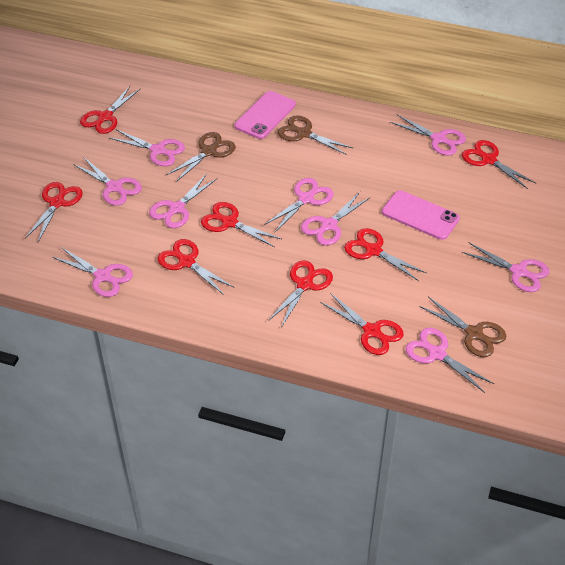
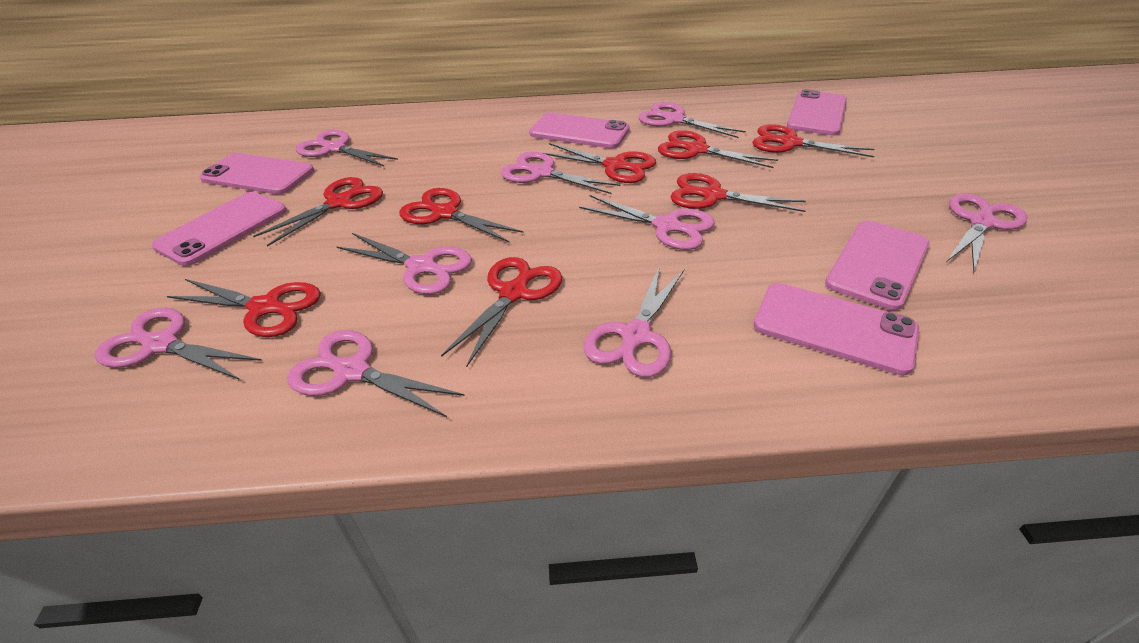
brown scissors: [166,132,235,182] [278,115,353,155] [419,297,506,357] = 3 -> none = 0
pink phone: [235,91,296,139] [382,190,460,240] = 2 -> [152,192,287,266] [199,153,314,195] [529,112,630,149] [754,283,919,376] [787,89,847,136] [825,220,929,310] = 6

